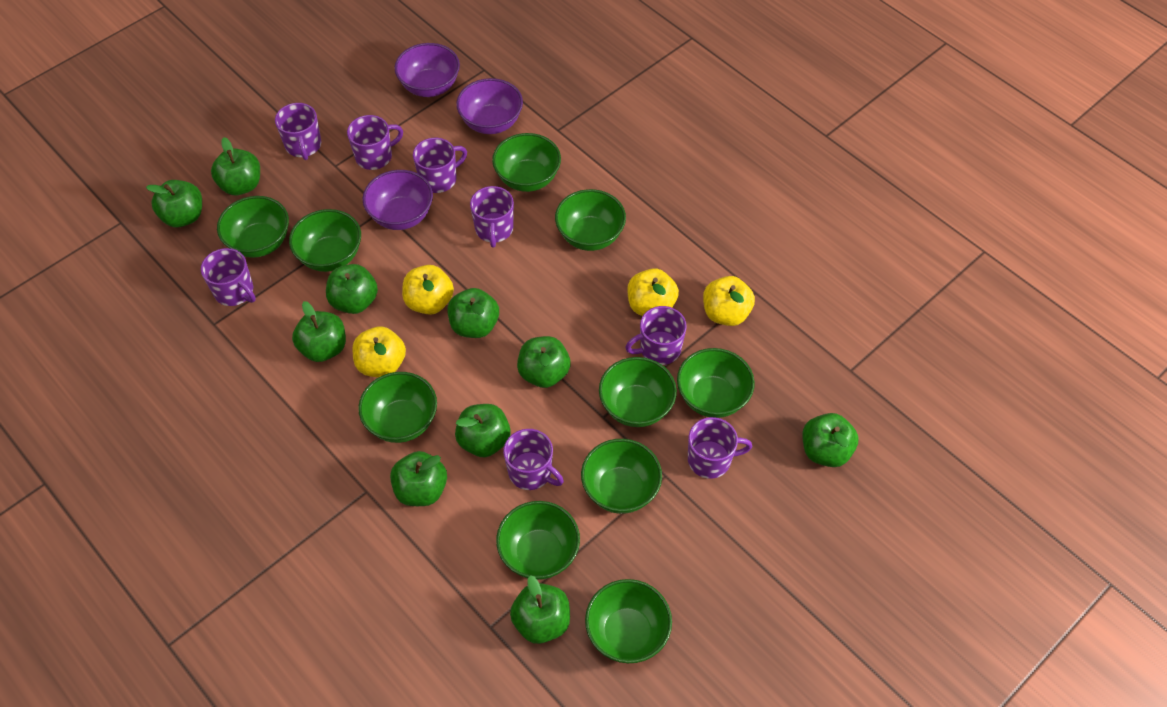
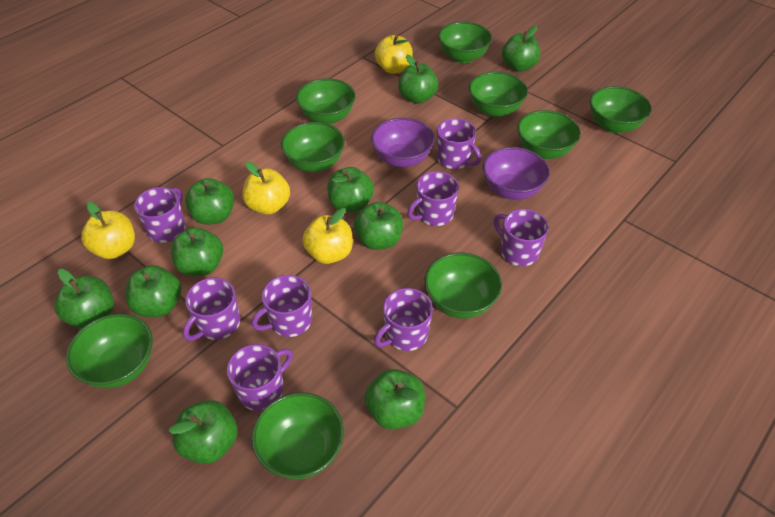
green bowl: [217,196,289,258] [289,209,361,272] [358,372,437,443] [492,133,561,192] [496,501,580,580] [555,189,626,251] [581,439,662,514] [585,579,672,663] [599,357,677,427] [677,348,755,418] = 10 -> [66,314,153,388] [252,392,344,479] [281,122,345,172] [296,78,355,124] [425,253,502,319] [438,22,492,63] [469,72,528,117] [517,110,581,159] [590,86,651,133] = 9
purple bowl: [362,170,433,230] [394,43,460,97] [456,78,523,134] = 3 -> [371,118,434,167] [483,147,550,200] = 2

